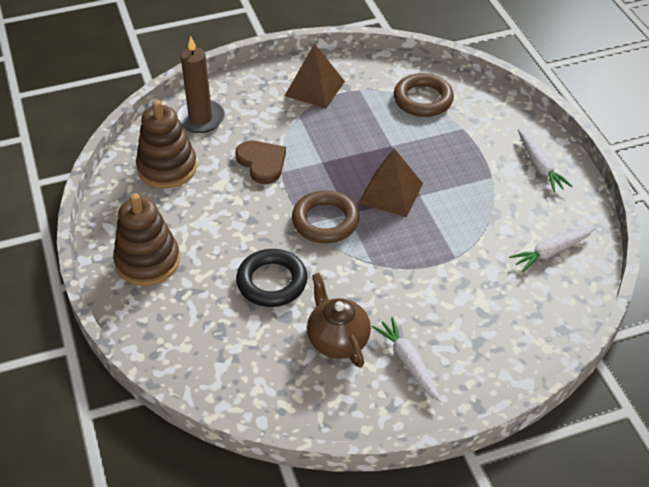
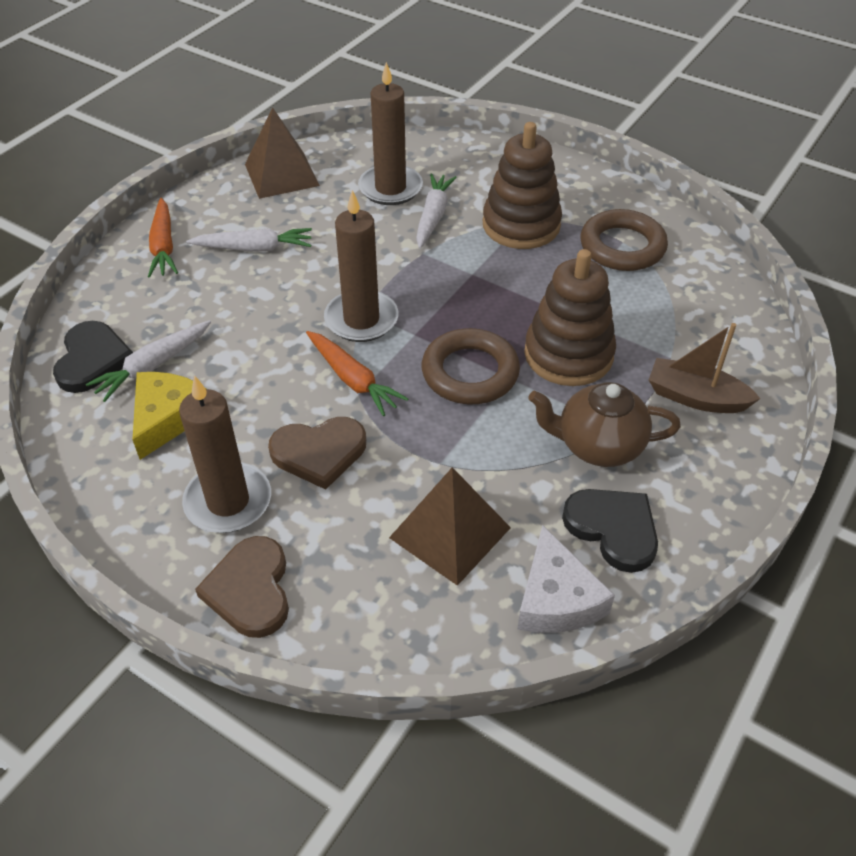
black heart: none = 0 -> [53,321,133,393] [562,489,658,573] = 2
black ring: [236,249,308,307] = 1 -> none = 0
brown boat: none = 0 -> [649,323,761,413] = 1
brown candle: [176,36,225,133] = 1 -> [179,375,271,533] [324,190,399,342] [358,62,423,205] = 3
brown heart: [235,141,286,184] = 1 -> [195,536,289,638] [268,417,366,490] = 2
orange carrot: none = 0 -> [148,198,178,277] [306,331,408,416] = 2
white cheese: none = 0 -> [517,525,615,633] = 1
yellow cheese: none = 0 -> [133,372,206,460] = 1

